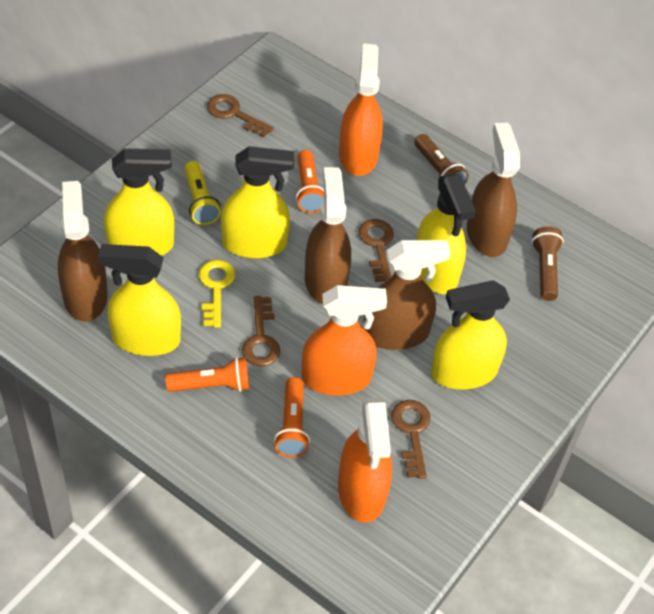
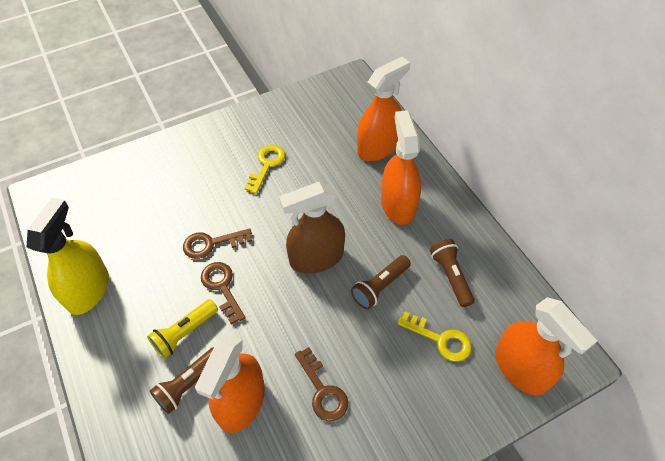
brown flashlight: [414,134,469,184] [531,227,564,301] = 2 -> [150,347,214,414] [351,255,411,309] [430,239,475,307] = 3
brown key: [207,94,274,138] [242,296,280,367] [359,219,394,282] [391,400,431,479] = 4 -> [183,228,252,259] [201,262,245,324] [295,347,348,421] = 3
brown spray bottle: [58,181,108,322] [305,167,351,304] [363,240,450,350] [467,123,520,257] = 4 -> [279,182,345,274] = 1
orange flashlight: [165,357,249,392] [274,377,310,458] [296,150,324,213] = 3 -> none = 0
orange spray bottle: [302,285,387,395] [338,398,392,523] [339,43,383,176] = 3 -> [195,334,265,433] [357,57,410,161] [381,110,421,225] [495,297,597,395] = 4
yellow key: [199,260,235,328] = 1 -> [245,145,285,194] [398,311,472,362] = 2
yellow spray bottle: [98,244,181,356] [104,148,174,256] [221,146,294,259] [416,174,476,294] [431,281,510,389] = 5 -> [27,198,109,315] = 1

